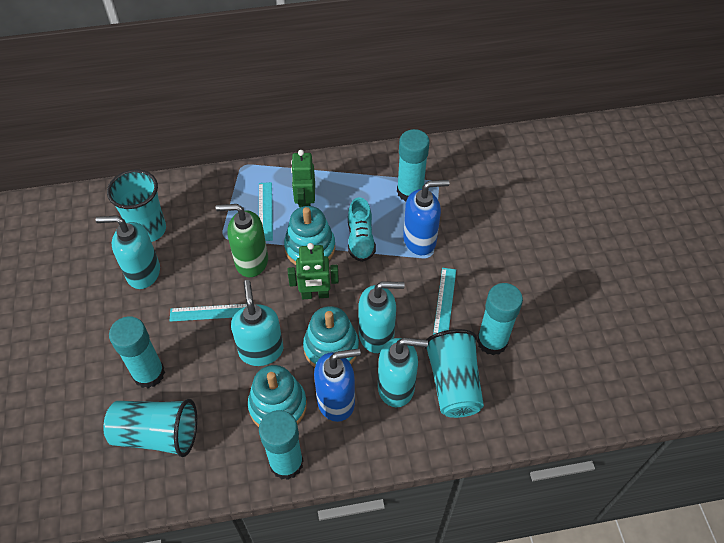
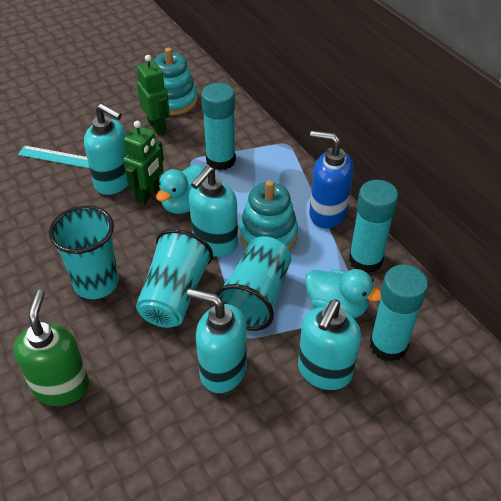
blue soap dispenser: [314,348,361,422] [403,180,449,255] = 2 -> [309,131,354,229] = 1
turquoise duck: none = 0 -> [156,164,204,214] [305,269,381,318] = 2
turquoise glue stick: [109,316,165,388] [259,410,303,480] [397,129,430,202] [477,283,523,356] = 4 -> [201,83,236,170] [349,180,398,273] [370,264,428,362] = 3
turquoise ruler: [170,304,247,322] [259,182,273,241] [433,268,456,335] = 3 -> [18,145,89,168] = 1
turquoise shoe: [348,197,376,262] = 1 -> none = 0
turquoise stacking toy: [248,365,307,427] [284,206,335,265] [303,306,359,367] = 3 -> [154,48,198,115] [239,180,298,250] = 2

